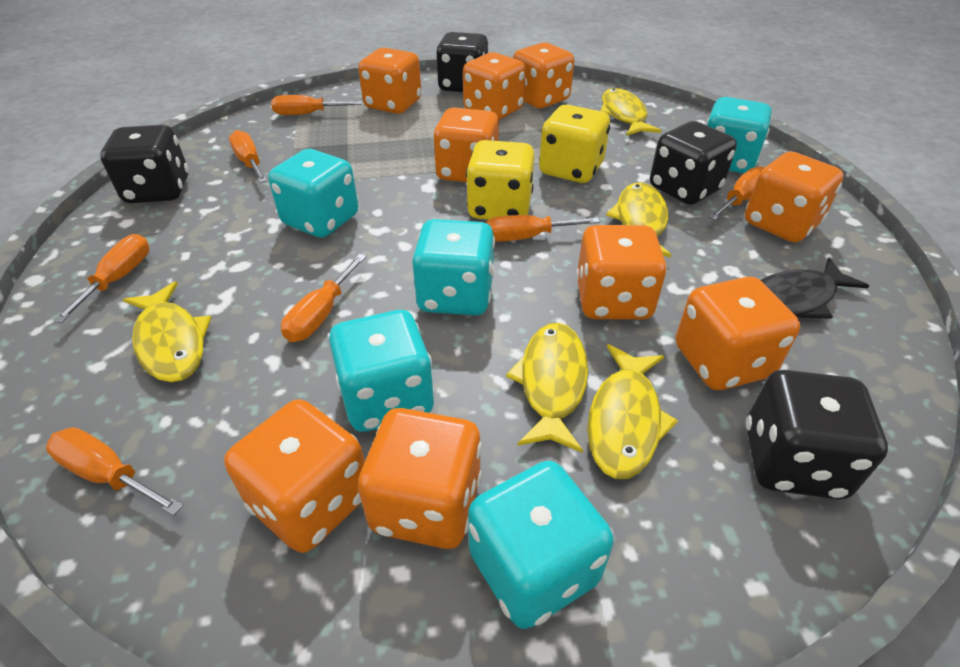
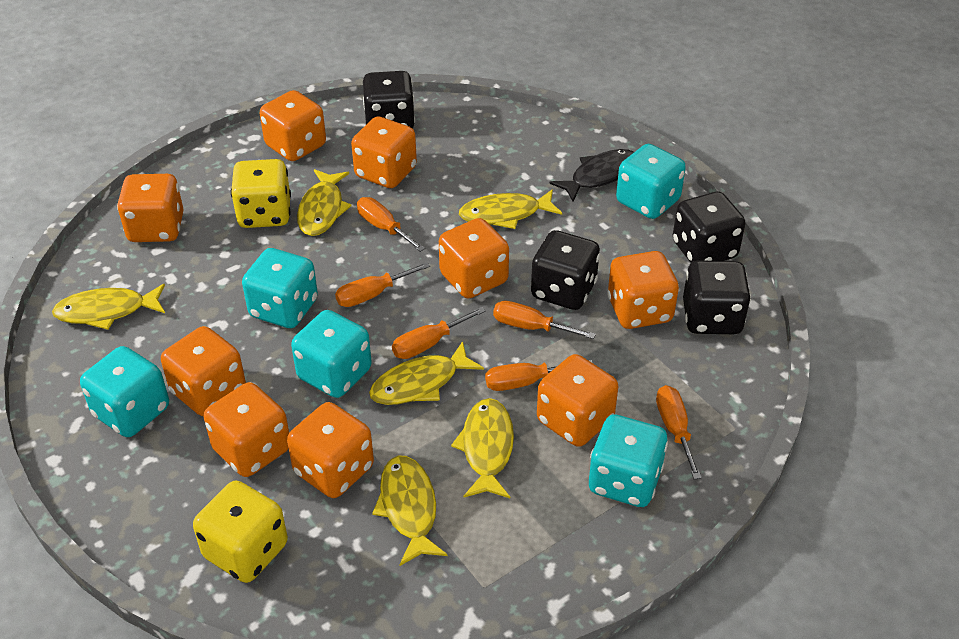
orange screwdriver: [46,427,183,515] [53,234,149,323] [229,130,267,183] [271,95,362,115] [281,254,367,342] [485,215,600,242] [708,167,764,220] = 7 -> [335,262,430,307] [357,197,425,252] [392,307,486,359] [485,360,592,391] [493,301,596,339] [656,385,702,479] = 6
yellow fish: [123,281,211,382] [506,323,588,453] [587,344,678,479] [600,88,662,136] [606,182,671,258] = 5 -> [52,284,165,330] [297,169,352,236] [369,341,484,405] [372,455,448,566] [451,398,514,498] [459,189,562,229] = 6

